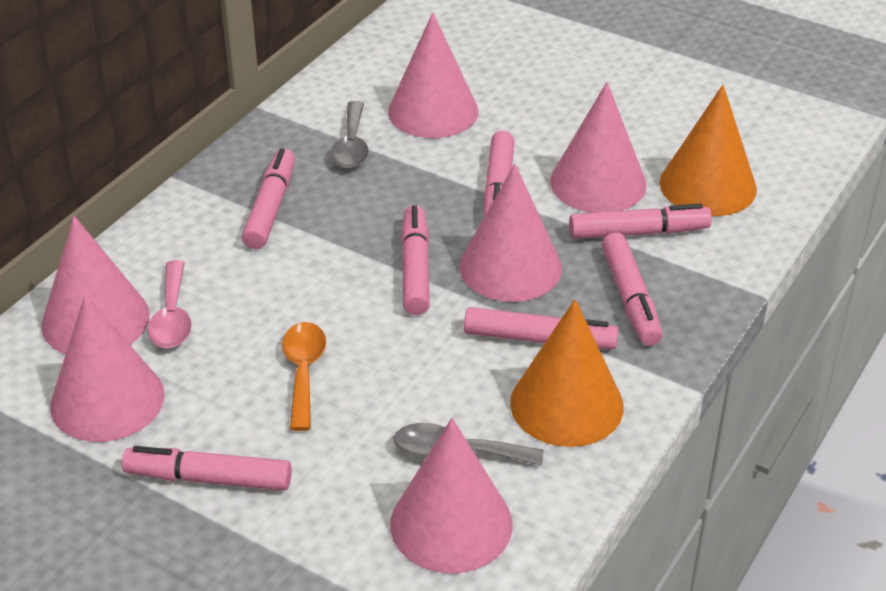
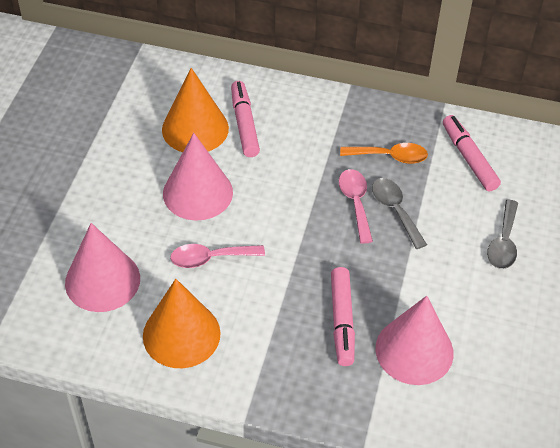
pink cone: [41,216,150,354] [50,294,165,442] [388,12,478,138] [390,418,513,573] [460,164,562,302] [550,82,647,213] = 6 -> [65,223,140,312] [163,133,233,221] [376,296,454,385] = 3
pink marker: [122,446,292,491] [242,148,295,249] [401,205,430,315] [464,307,619,349] [484,131,515,217] [569,204,712,239] [602,233,663,346] = 7 -> [231,81,260,157] [331,267,355,366] [443,115,501,192] = 3
pink spoon: [148,260,192,348] = 1 -> [170,244,265,268] [339,169,373,244] = 2

